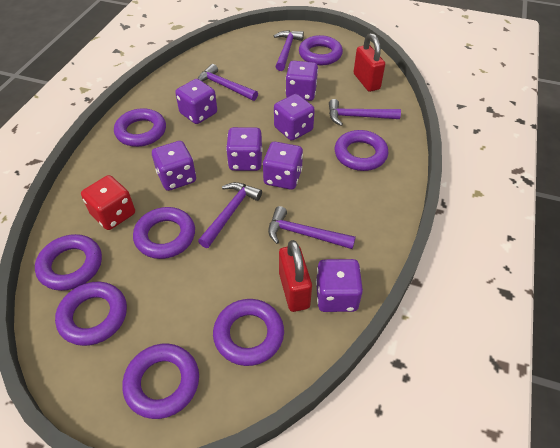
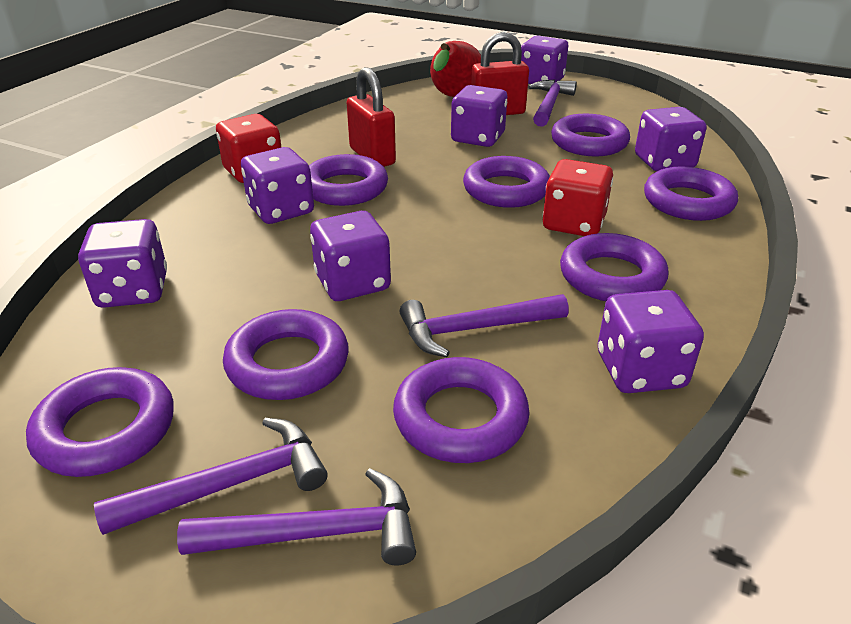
purple hammer: [198,64,258,101] [198,182,262,248] [268,206,356,249] [274,30,304,71] [329,99,401,126] = 5 -> [94,418,328,535] [177,468,416,566] [399,294,569,357] [528,79,577,127] = 4
red dice: [81,175,135,230] = 1 -> [216,114,282,183] [543,159,613,236] = 2
red pear: none = 0 -> [430,41,481,97] = 1

